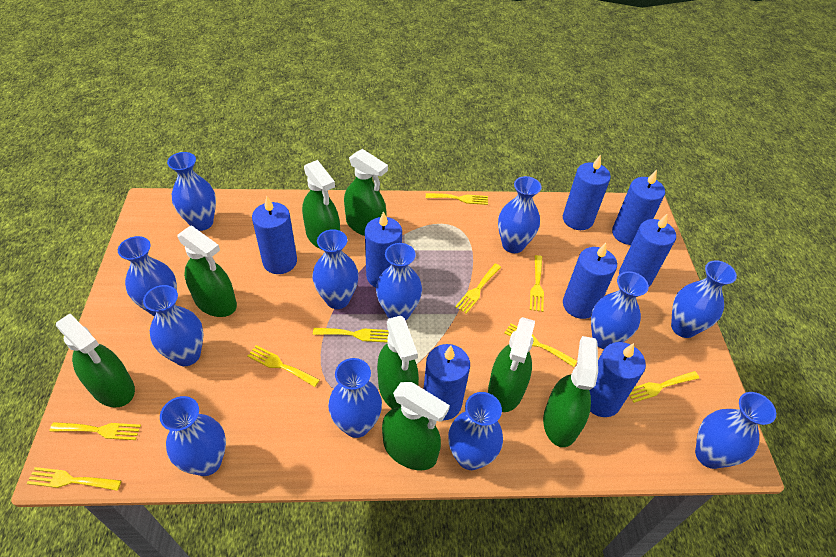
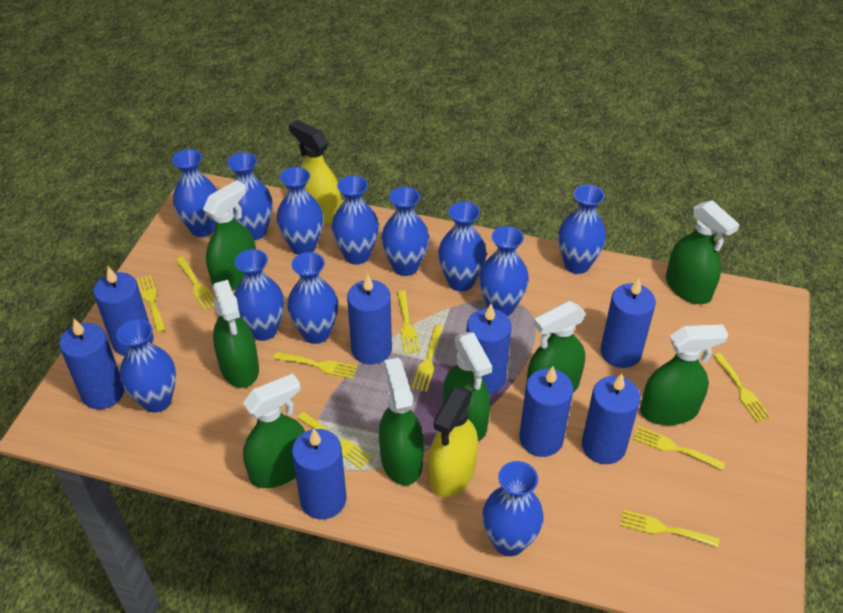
yellow spray bottle: none = 0 -> [289,120,341,224] [429,386,478,497] = 2

